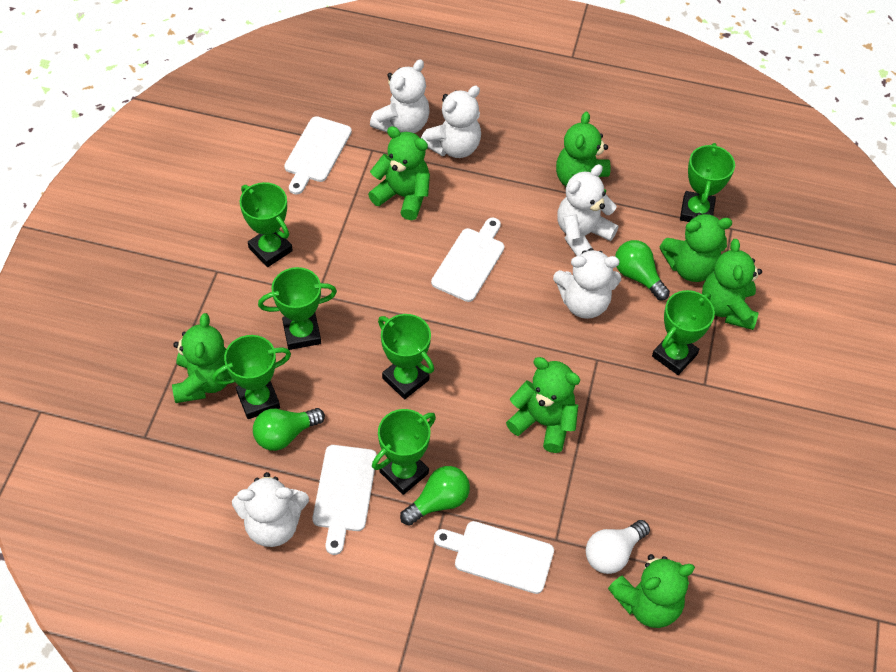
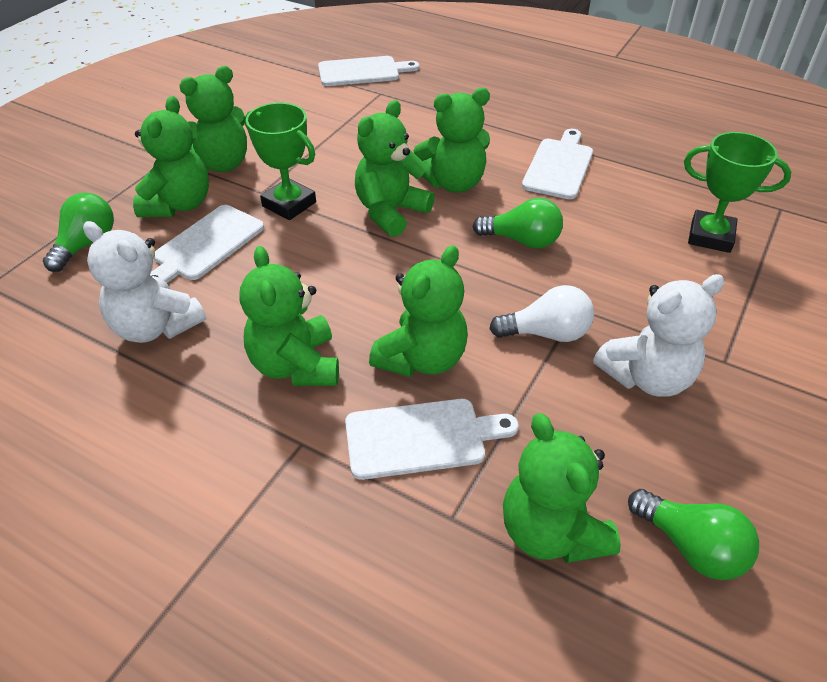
green trophy: [212,335,291,419] [240,182,293,267] [258,267,337,350] [372,409,436,495] [378,314,434,399] [652,290,715,375] [680,143,735,222] = 7 -> [245,103,316,220] [684,132,791,253] = 2
white teddy bear: [232,472,309,547] [370,59,430,133] [421,86,481,158] [553,248,621,319] [557,164,618,256] = 5 -> [83,221,206,343] [593,274,724,397] = 2

